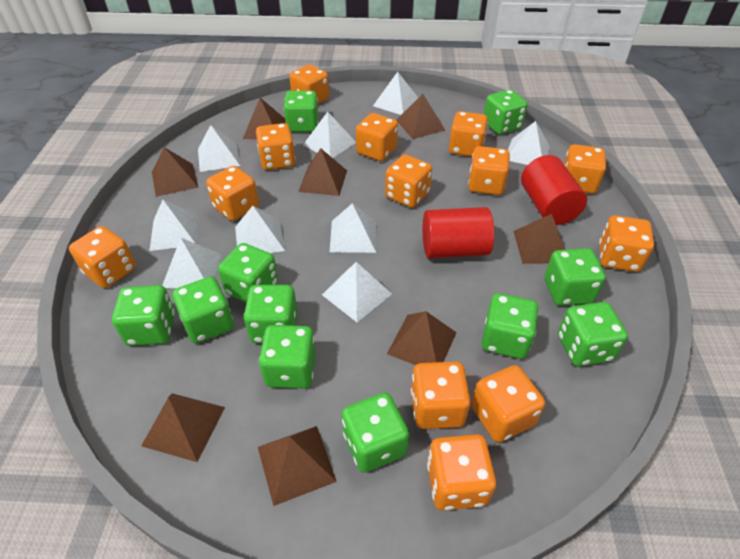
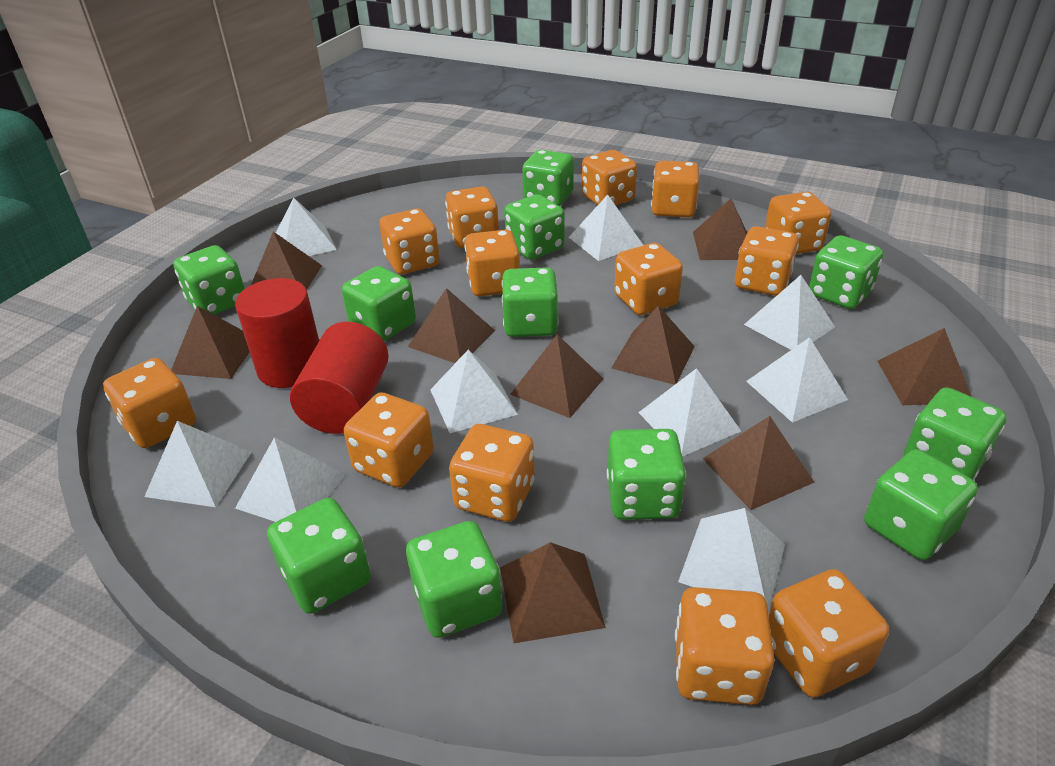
brown pyramid: [141,393,225,462] [152,147,199,197] [243,98,286,140] [258,426,337,506] [298,148,347,196] [387,311,457,365] [396,94,445,139] [513,214,565,264] = 8 -> [171,306,249,379] [251,232,322,289] [408,288,495,363] [500,542,606,643] [510,334,604,418] [611,306,695,385] [693,198,747,260] [702,416,815,510] [877,328,972,405] = 9

